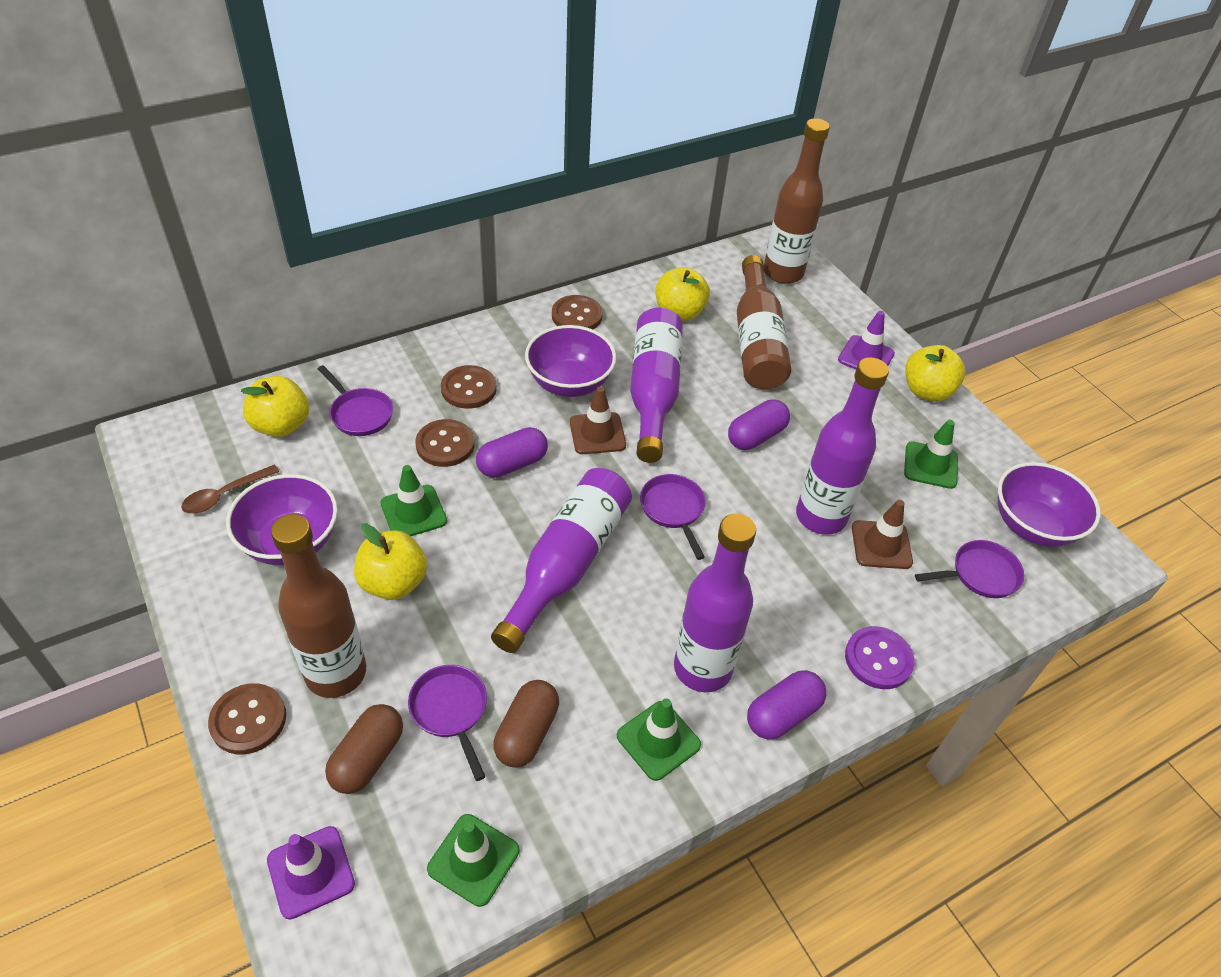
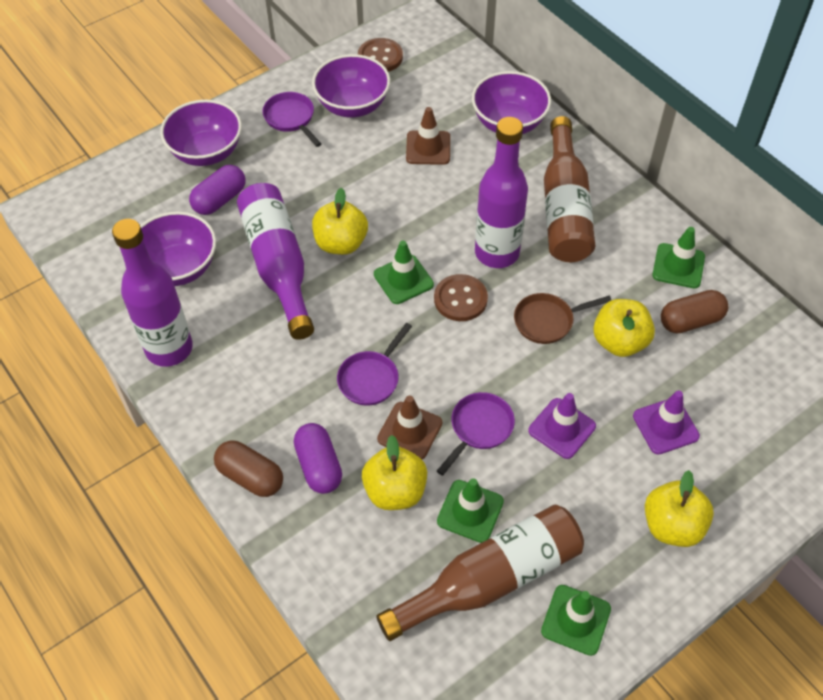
brown bottle: [271,514,366,698] [737,255,791,389] [764,118,830,284] = 3 -> [376,505,584,641] [544,116,595,262] = 2
brown button: [208,683,286,754] [415,419,475,467] [441,365,497,409] [552,295,603,329] = 4 -> [358,38,403,72] [434,274,488,321] = 2
brown pan: none = 0 -> [514,293,611,344] = 1
brown spoon: [181,465,279,514] = 1 -> none = 0
purple bottle: [491,468,632,653] [630,308,683,463] [674,513,756,692] [796,357,889,535] = 4 -> [112,219,193,367] [237,183,314,340] [475,117,528,268] = 3
purple bowl: [226,474,338,565] [525,325,616,397] [998,462,1101,547] = 3 -> [140,211,216,286] [160,100,242,166] [312,54,390,118] [472,71,551,134] = 4
purple button: [845,626,915,689] = 1 -> none = 0
purple capsule: [476,427,548,478] [728,399,790,450] [747,670,826,740] = 3 -> [189,165,245,215] [294,423,342,494] = 2
purple pan: [318,365,393,436] [408,665,487,781] [640,474,706,560] [915,540,1024,598] = 4 -> [262,92,321,147] [337,323,412,406] [437,392,515,476] = 3

